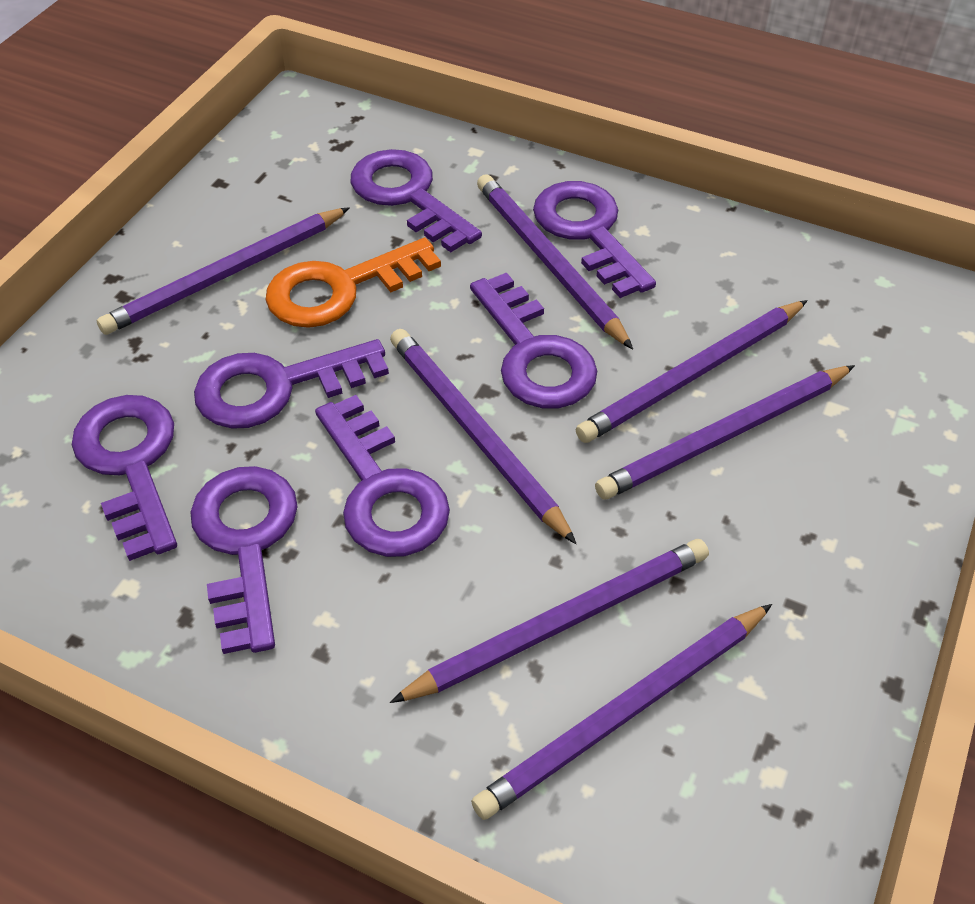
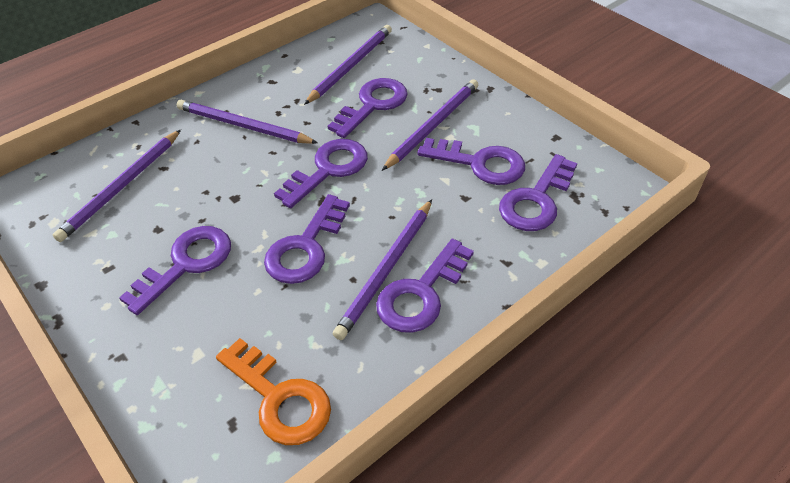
purple pencil: [97,207,350,335] [390,329,577,544] [390,539,709,703] [471,604,772,820] [477,174,633,349] [576,300,808,443] [595,365,855,500] = 7 -> [53,130,181,242] [177,100,318,144] [304,25,392,105] [333,199,432,340] [382,79,478,171] = 5

